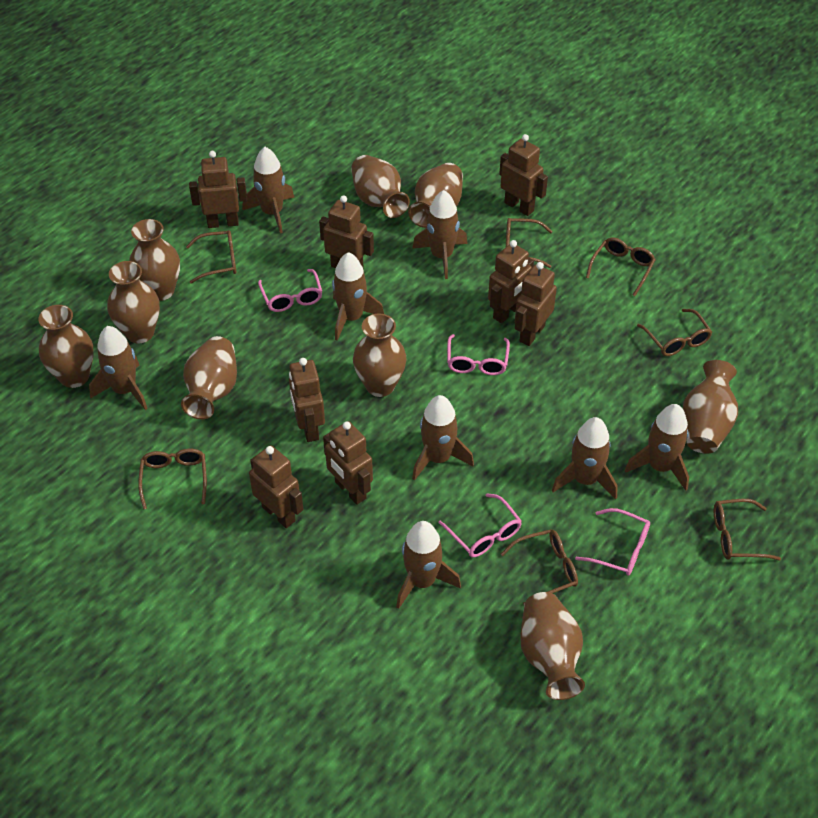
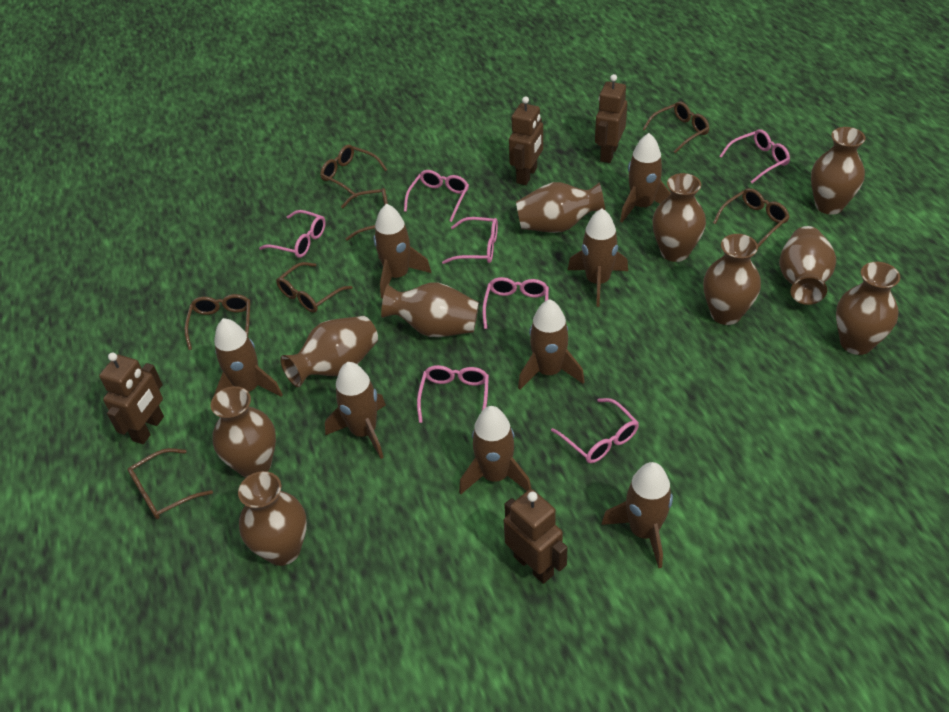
brown robot: [189,151,247,228] [249,445,304,528] [289,358,325,442] [319,195,374,269] [323,421,373,505] [488,240,534,323] [499,134,548,216] [515,262,557,346] = 8 -> [99,352,164,444] [504,489,568,584] [509,96,543,185] [595,74,627,163] = 4
brown vase: [38,305,94,388] [107,261,160,343] [129,219,180,301] [181,336,237,419] [351,155,410,218] [353,313,407,397] [408,163,463,228] [520,592,585,700] [683,360,738,454] = 9 -> [211,386,276,478] [238,471,307,566] [280,316,378,387] [381,283,479,337] [516,182,605,233] [652,173,706,262] [703,234,761,325] [779,226,836,305] [811,127,866,215] [836,262,900,355] = 10
pink glasses: [258,269,322,312] [439,493,522,557] [447,334,510,375] [575,508,650,576] = 4 -> [259,210,326,258] [404,170,469,222] [417,365,489,423] [442,217,498,264] [482,277,549,329] [551,398,639,463] [719,129,790,183] = 7

